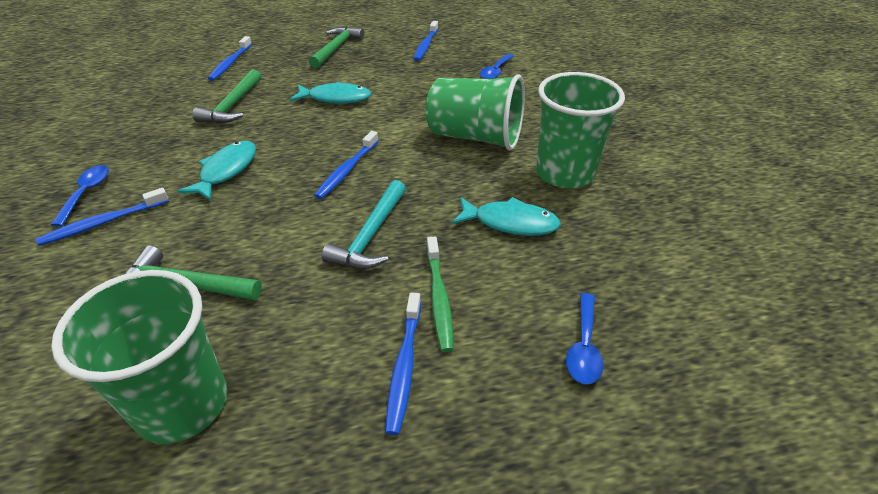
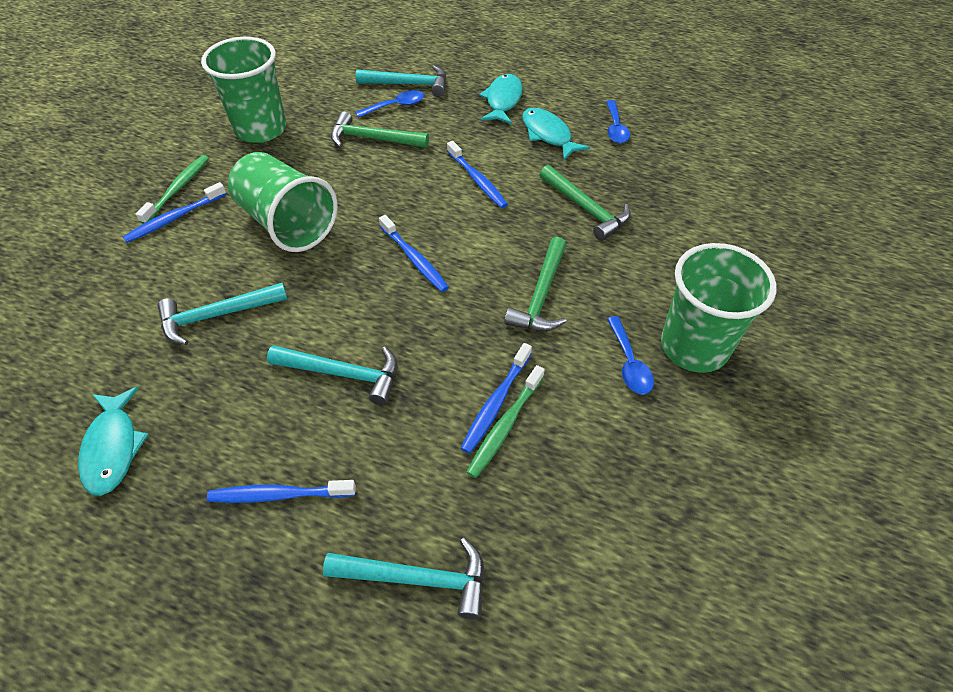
green toothbrush: [427,237,454,352] = 1 -> [136,155,209,224] [467,365,545,478] = 2
turquoise hammer: [322,180,406,269] = 1 -> [157,282,288,345] [267,345,398,405] [323,538,485,619] [356,65,447,97] = 4

